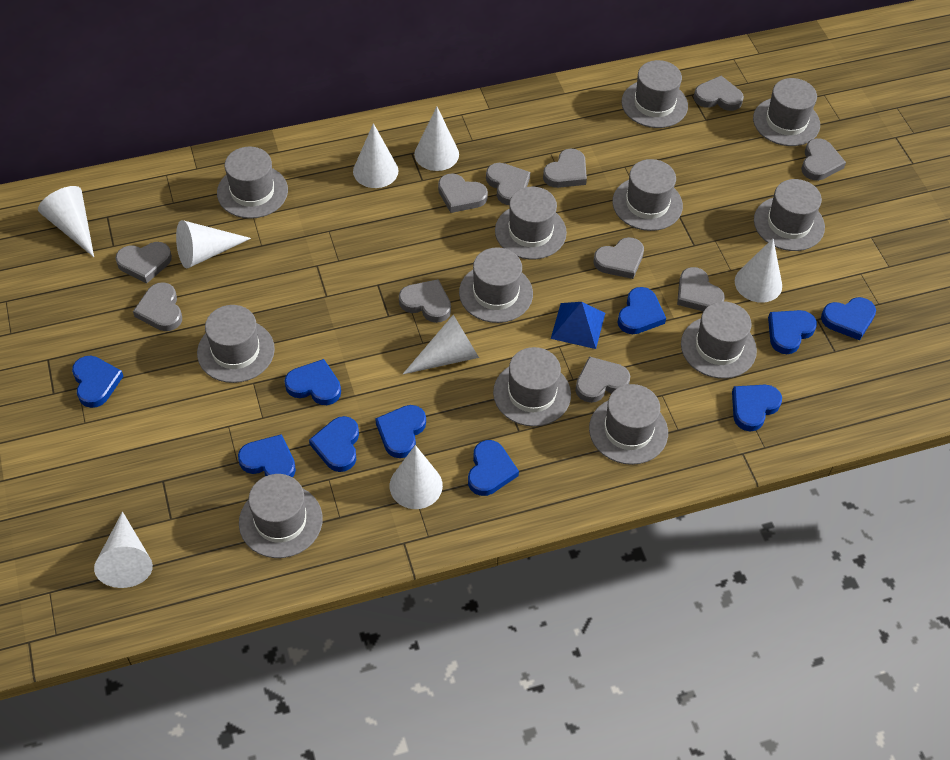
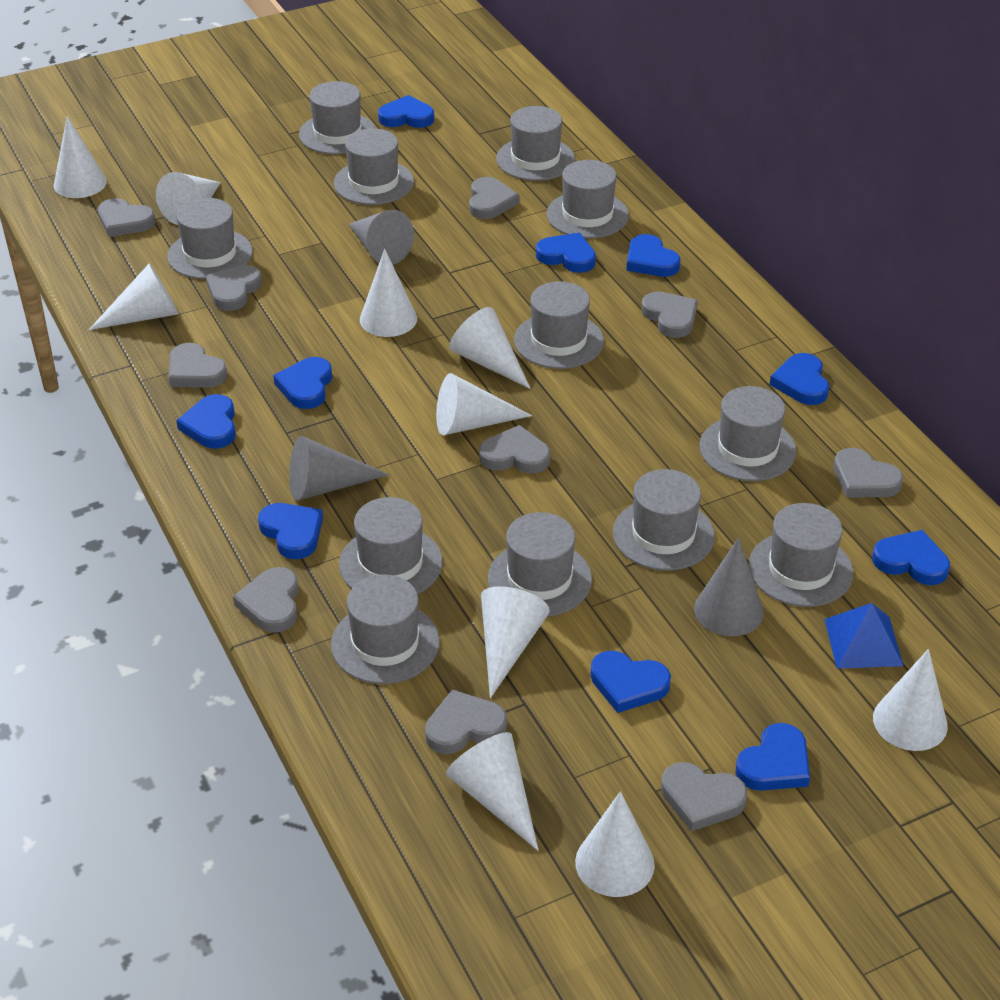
grey cone: none = 0 -> [289,436,389,501] [349,210,414,265] [694,538,764,636] = 3
grey heart: [115,242,172,283] [133,282,182,331] [399,279,451,323] [438,173,488,213] [486,163,530,205] [543,148,587,188] [575,356,630,403] [593,237,644,279] [677,267,725,311] [694,76,744,111] [801,138,846,181] = 11 -> [98,198,155,237] [169,343,227,388] [206,265,262,311] [233,567,299,633] [425,689,507,754] [469,177,519,219] [479,425,550,474] [641,292,698,338] [661,762,747,832] [834,448,903,498] = 10
white cone: [38,186,94,257] [94,512,153,588] [176,220,251,268] [353,123,398,188] [389,445,443,509] [403,315,479,374] [414,107,459,171] [735,238,782,303] = 8 -> [54,116,107,198] [89,263,179,330] [156,172,221,225] [360,249,417,337] [436,373,532,435] [446,732,539,851] [449,307,531,389] [481,586,550,698] [575,791,655,897] [873,649,948,751] = 10

